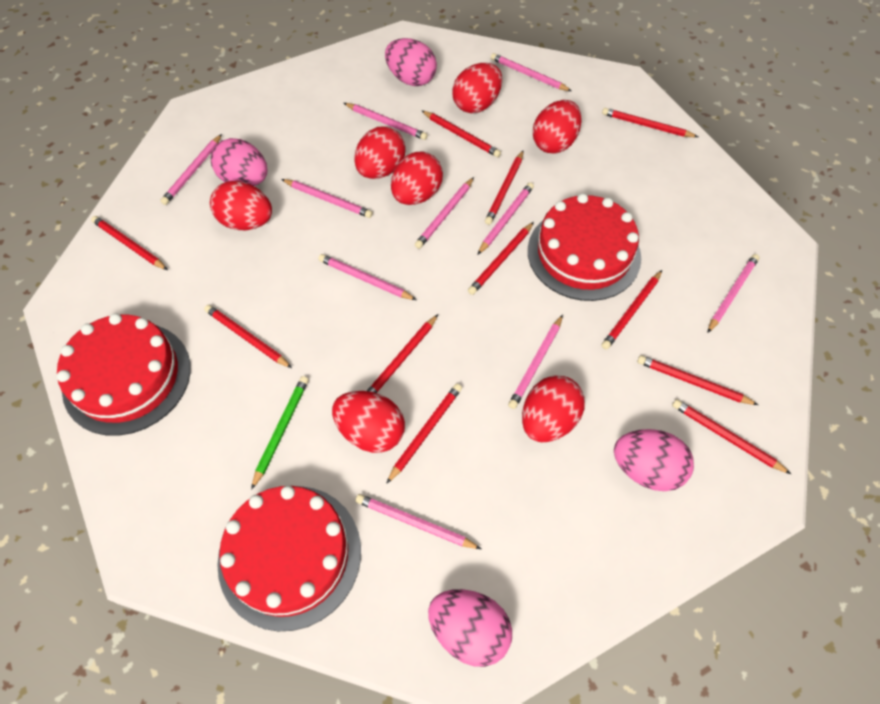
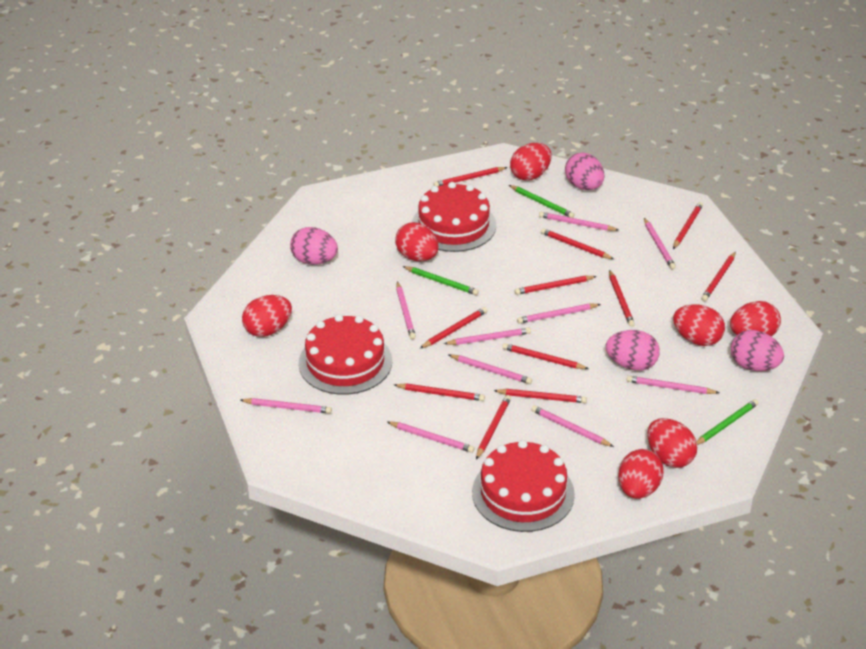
green pencil: [251,376,309,490] = 1 -> [403,266,479,295] [509,185,575,218] [696,399,759,445] = 3

